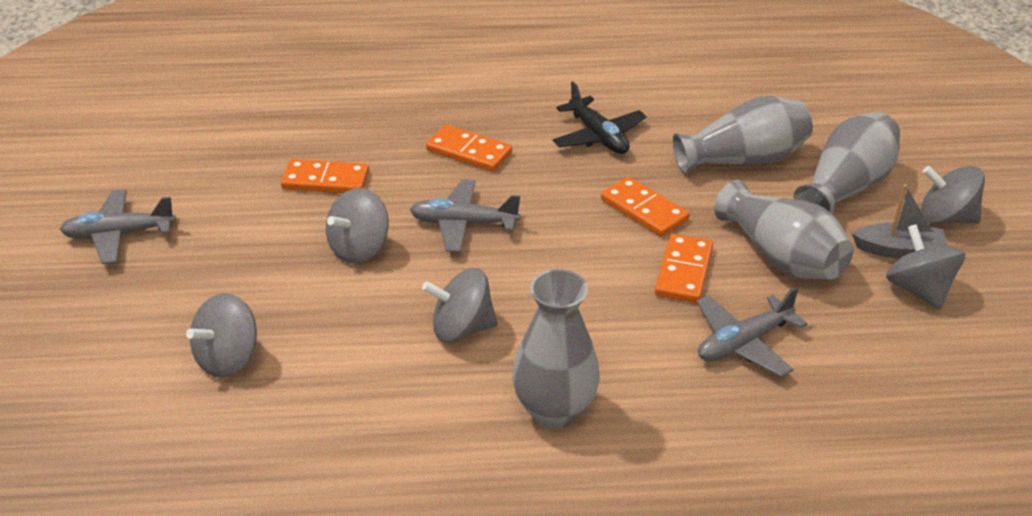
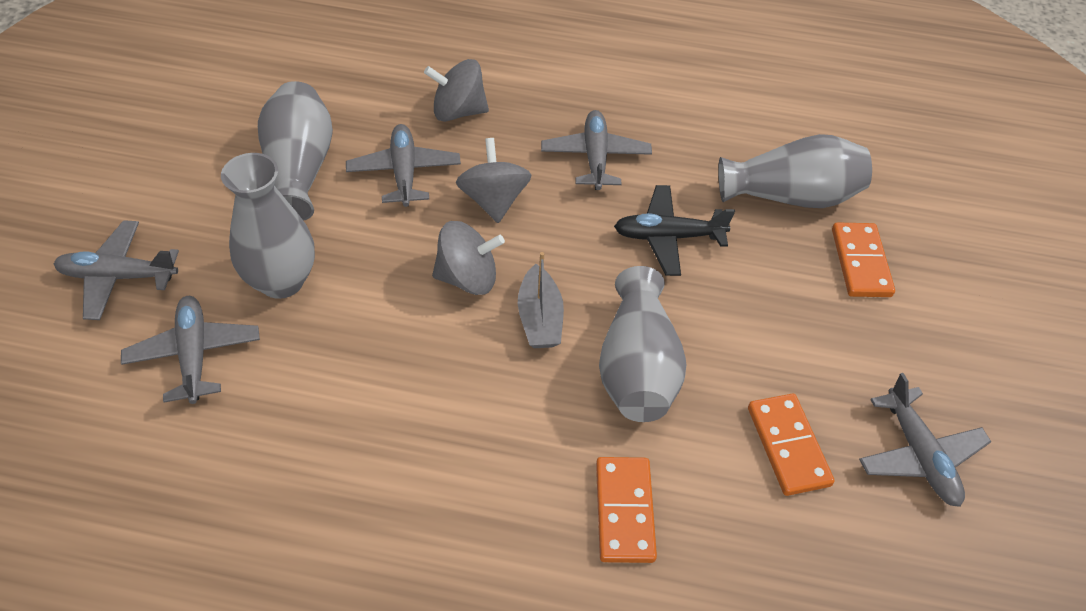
grey plane: [60,189,176,264] [410,179,521,252] [697,287,807,377] = 3 -> [54,220,179,320] [121,296,260,404] [346,124,461,207] [541,110,652,190] [859,373,991,507] = 5
grey spinning top: [186,293,257,378] [326,188,389,264] [422,268,498,343] [886,224,965,310] [921,166,985,225] = 5 -> [424,59,489,122] [432,221,505,295] [456,138,531,223] = 3
orange domino: [281,159,369,193] [426,125,512,172] [601,177,689,237] [655,234,713,303] = 4 -> [596,457,657,563] [748,394,835,496] [832,222,895,297] = 3

